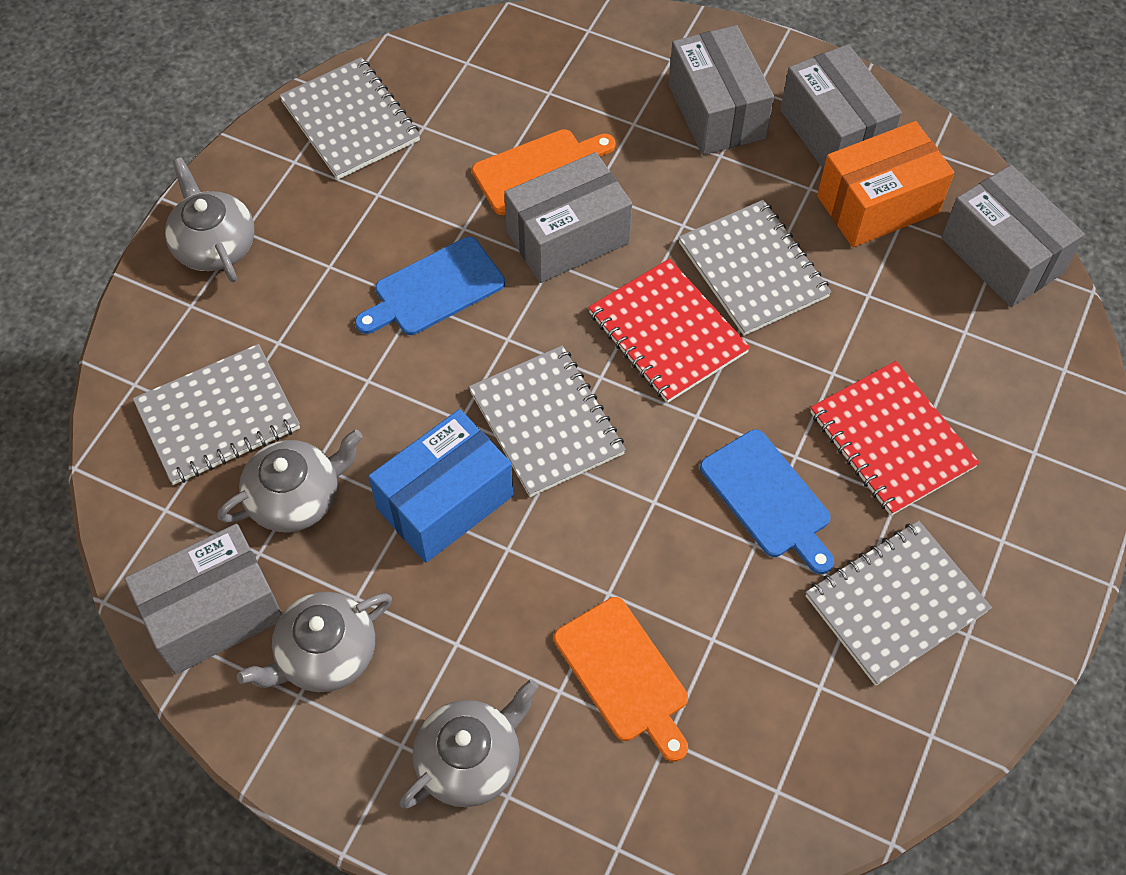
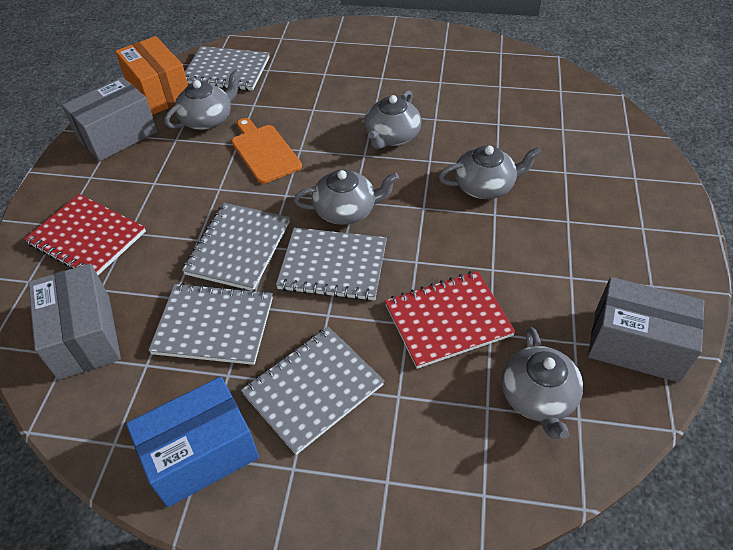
blue cutting board: [355,237,505,335] [700,430,834,574] = 2 -> none = 0
grey box: [124,524,282,675] [504,152,632,283] [668,25,774,155] [780,44,902,170] [941,165,1085,307] = 5 -> [28,264,121,380] [62,77,158,161] [588,277,704,382] = 3
grey teapot: [165,157,255,282] [217,430,363,532] [237,592,392,692] [399,679,539,809] = 4 -> [165,69,240,130] [294,170,399,225] [364,90,422,149] [439,146,542,199] [501,327,584,439] = 5
orange cutting board: [472,129,616,215] [554,597,688,762] = 2 -> [232,118,302,184] = 1

